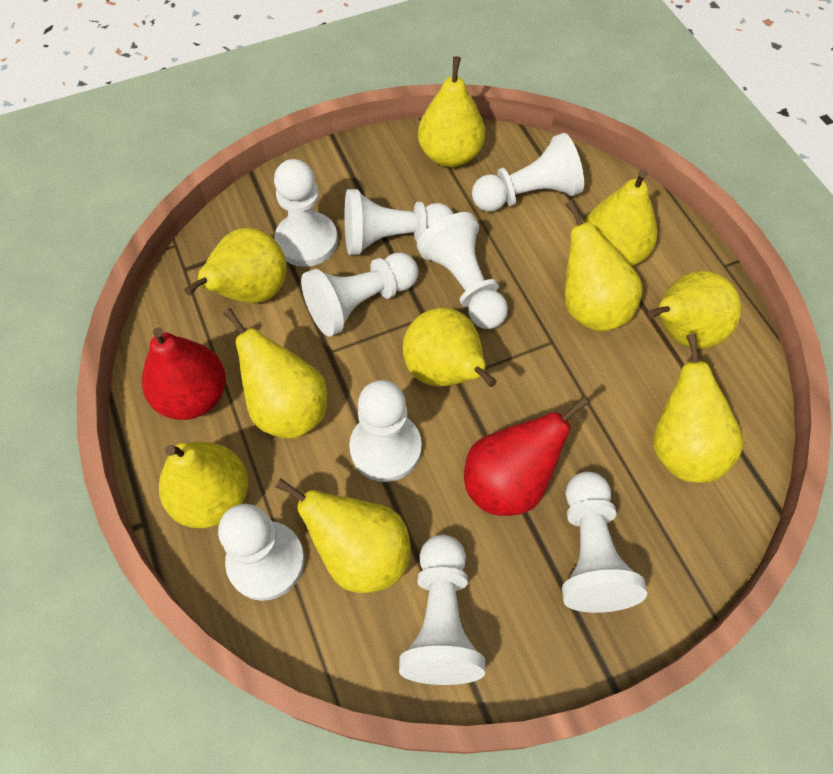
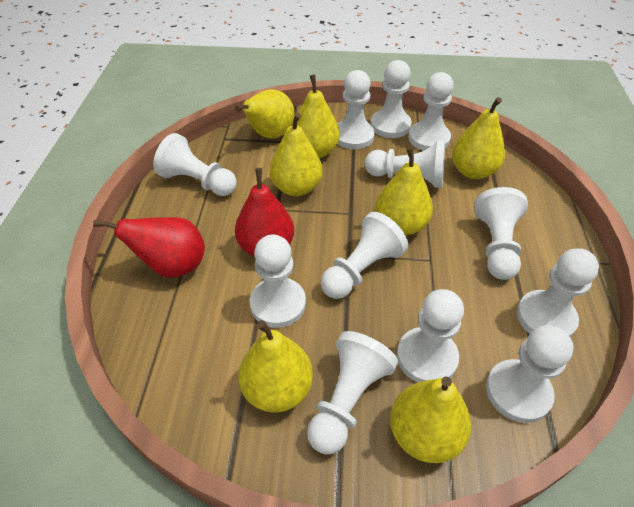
white pawn: [218,504,304,601] [274,159,338,267] [301,252,418,336] [345,189,454,255] [349,380,422,482] [399,534,485,685] [417,212,508,329] [472,133,584,212] [562,472,647,613] = 9 -> [153,133,237,196] [250,234,306,328] [307,331,398,454] [321,212,408,299] [337,70,375,149] [365,140,445,188] [371,60,412,138] [397,289,464,382] [408,72,454,151] [474,187,528,280] [486,325,573,423] [517,248,599,337] = 12
yellow pear: [159,442,248,528] [184,228,286,304] [223,308,327,439] [276,478,411,593] [402,307,497,387] [418,56,485,167] [565,200,643,331] [585,169,658,266] [648,271,741,349] [653,334,743,483] = 10 -> [235,89,295,139] [238,320,313,413] [270,113,323,196] [297,74,340,158] [375,147,433,236] [390,376,471,463] [452,97,505,179] = 7

